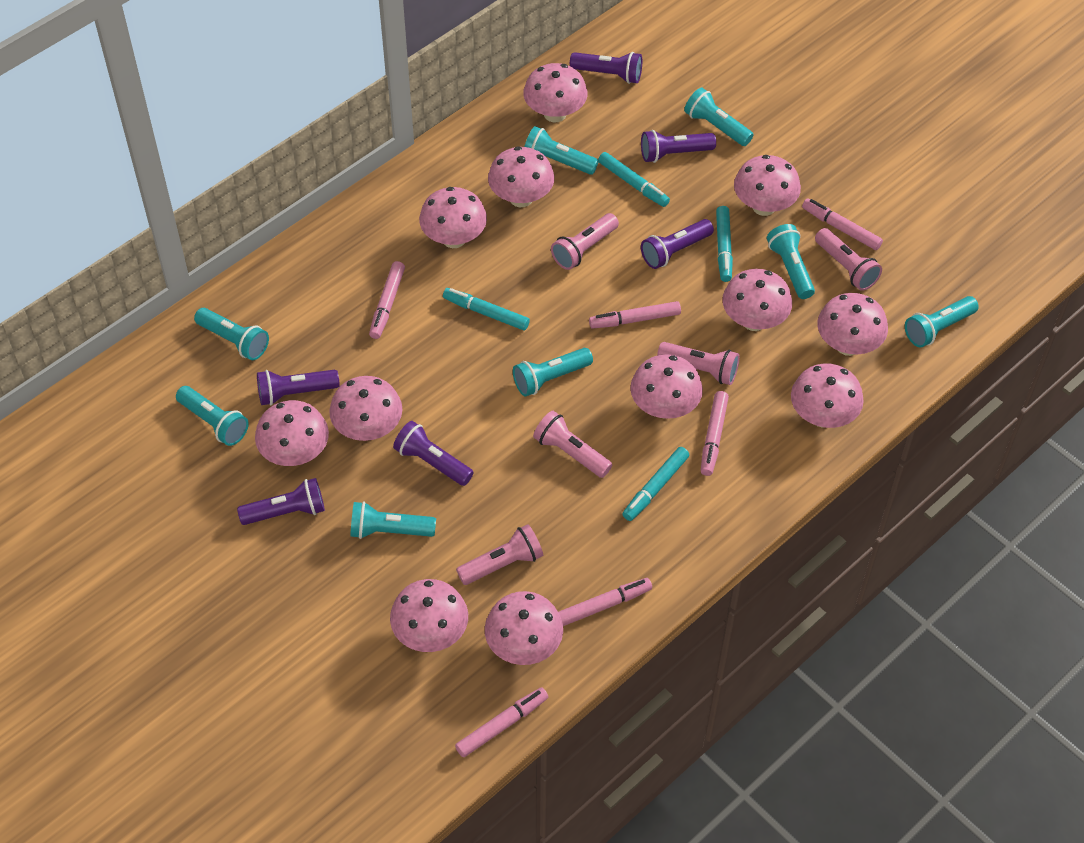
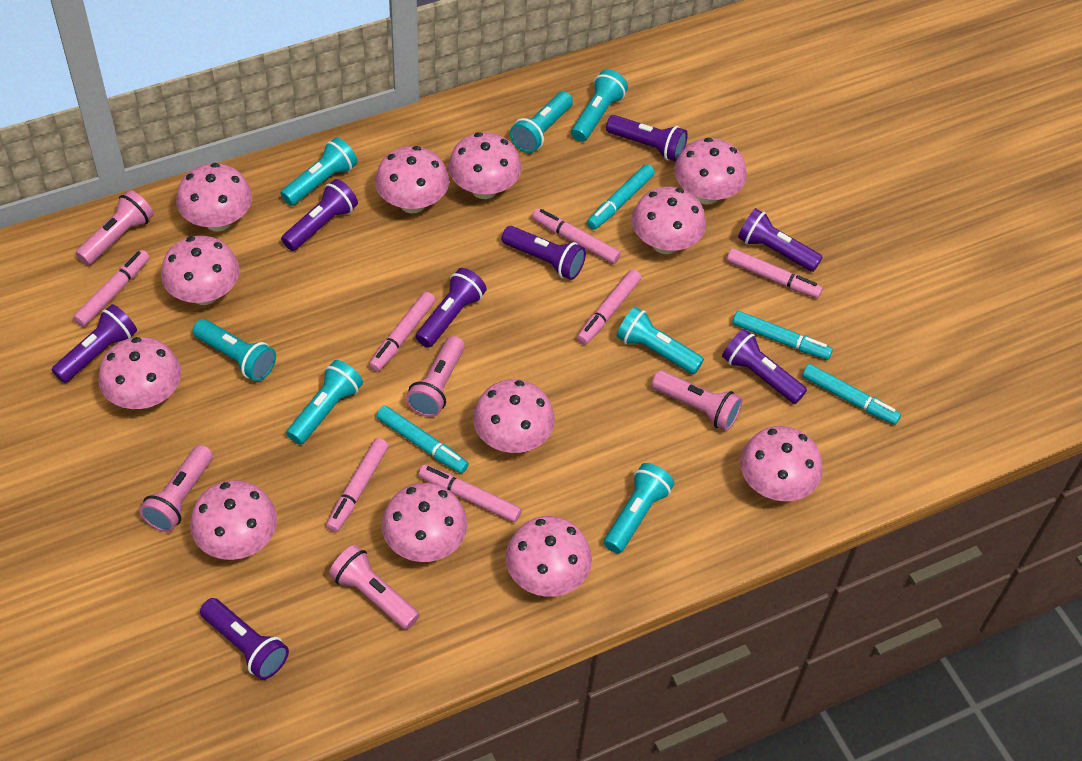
pink marker: [369,261,405,339] [455,687,548,757] [558,578,652,626] [589,301,681,329] [701,391,729,476] [802,198,883,250] = 6 -> [73,250,150,327] [326,438,389,532] [369,292,435,372] [419,465,522,522] [532,208,621,264] [577,269,641,345] [727,248,823,298] = 7
purple flashlight: [237,478,325,525] [257,370,340,405] [393,421,474,486] [570,52,642,84] [641,130,716,163] [641,219,714,269] = 6 -> [52,304,137,383] [200,598,289,680] [281,179,358,251] [416,268,487,348] [502,226,586,280] [606,115,688,162] [722,329,807,404] [738,208,822,272] = 8
turquoise flashlight: [176,386,249,446] [194,308,269,360] [350,501,436,539] [513,348,593,397] [524,126,599,175] [684,87,754,146] [767,224,815,299] [905,296,979,347] = 8 -> [193,319,276,381] [280,137,357,206] [286,360,363,445] [510,92,573,153] [571,69,628,142] [604,463,674,554] [616,307,704,374] = 7

